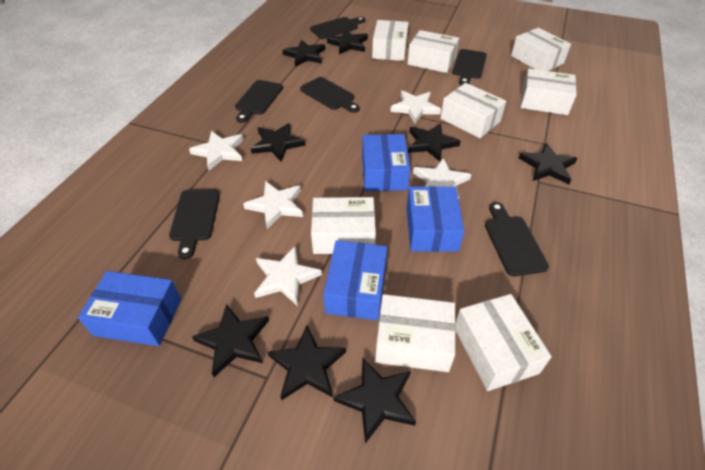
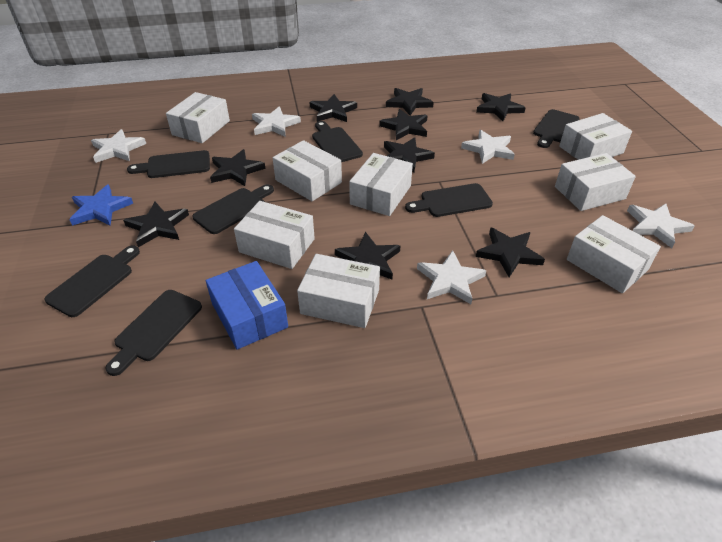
black cutting board: [169,189,220,259] [235,80,283,123] [300,77,360,113] [310,17,365,39] [452,49,487,85] [485,202,549,276] = 6 -> [44,245,140,317] [105,290,202,376] [127,150,210,178] [192,184,274,234] [312,121,363,162] [405,183,493,217] [533,109,580,148] = 7
black star: [192,304,269,377] [251,123,305,162] [268,325,346,400] [283,40,325,67] [327,29,368,54] [333,358,416,444] [408,123,461,162] [519,143,578,184] = 8 -> [123,202,189,247] [210,149,265,186] [309,94,357,122] [335,232,400,279] [379,109,428,140] [384,137,435,173] [386,88,434,115] [476,93,526,121] [476,227,545,277] = 9
blue box: [78,271,181,346] [323,240,387,320] [362,134,411,191] [407,186,464,252] = 4 -> [206,261,288,350] = 1
blue star: none = 0 -> [69,184,133,226] = 1

